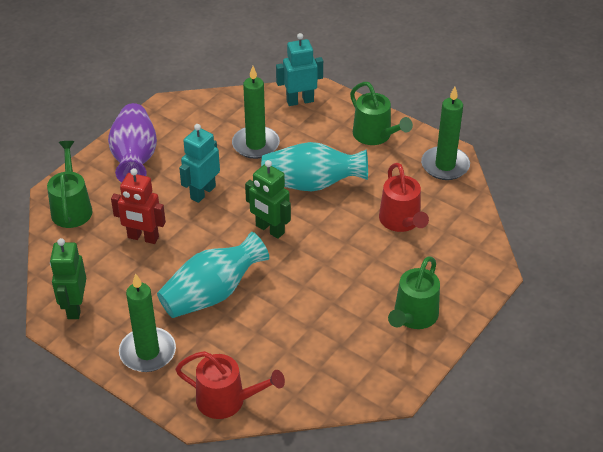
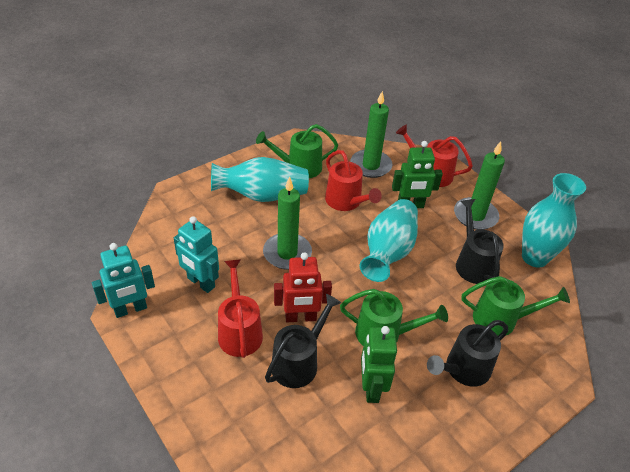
black watering can: none = 0 -> [265,294,341,388] [427,320,509,387] [456,199,504,284] = 3
purple vase: [108,103,157,183] = 1 -> none = 0
red watering can: [175,351,285,419] [379,163,429,232] = 2 -> [218,259,263,358] [325,150,382,211] [396,125,473,187] = 3
turquoise vase: [157,232,269,318] [261,142,368,191] = 2 -> [211,157,309,202] [359,199,418,282] [522,173,586,268] = 3

